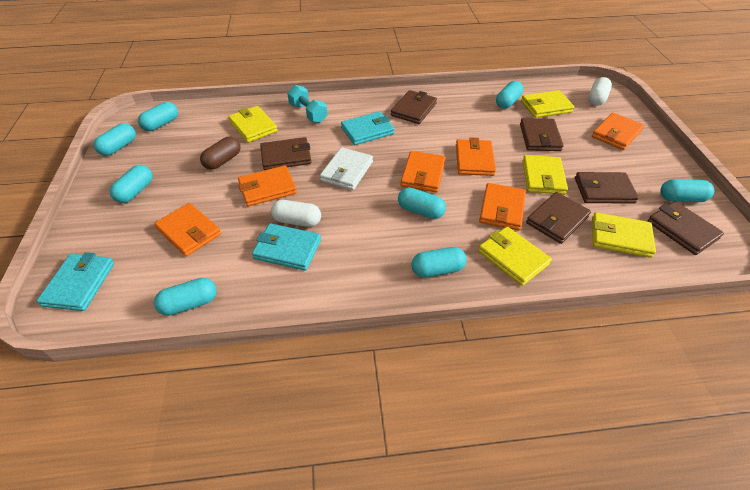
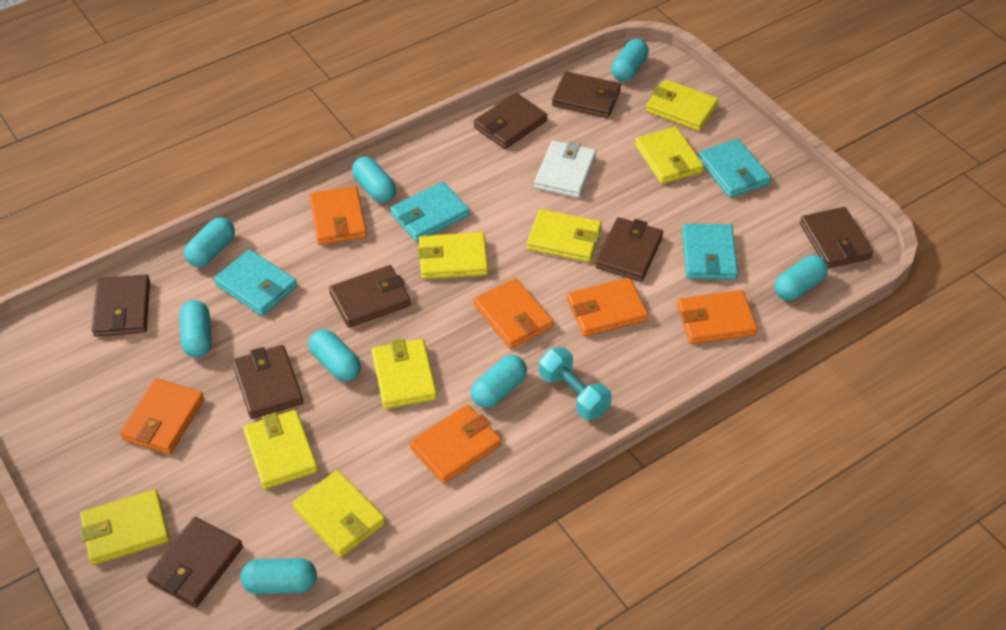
brown capsule: [200,137,241,170] = 1 -> none = 0
brown wallet: [260,137,311,170] [391,90,437,124] [520,118,564,151] [526,192,591,244] [575,172,639,204] [647,201,724,255] = 6 -> [91,274,150,337] [147,517,243,608] [232,345,303,419] [329,265,411,328] [474,93,548,149] [552,71,621,118] [595,217,663,282] [800,207,874,269] = 8
turquoise wallet: [37,252,114,311] [252,223,321,271] [341,111,394,145] = 3 -> [214,249,297,316] [390,182,470,242] [682,224,738,280] [698,139,771,198] = 4
white capsule: [271,200,321,227] [589,77,612,106] = 2 -> none = 0
yellow wallet: [228,106,278,143] [478,226,552,286] [521,90,575,118] [522,155,568,195] [592,212,656,258] = 5 -> [80,489,170,565] [243,410,318,489] [293,470,385,557] [372,339,437,409] [417,232,488,279] [527,209,602,262] [635,127,704,184] [646,79,719,131] = 8

